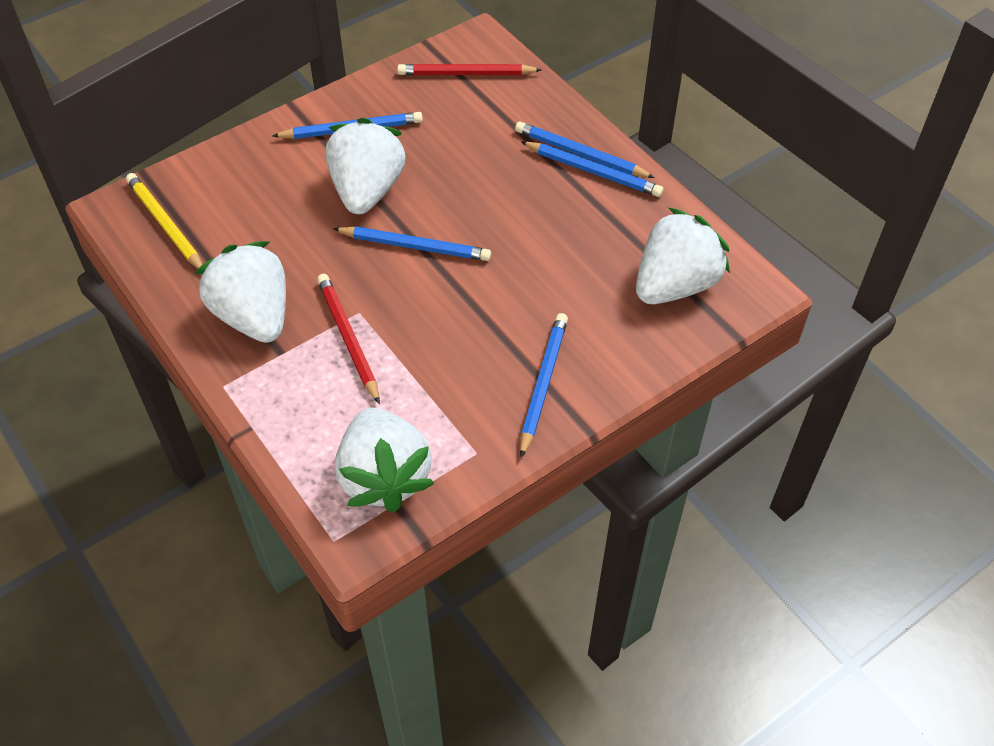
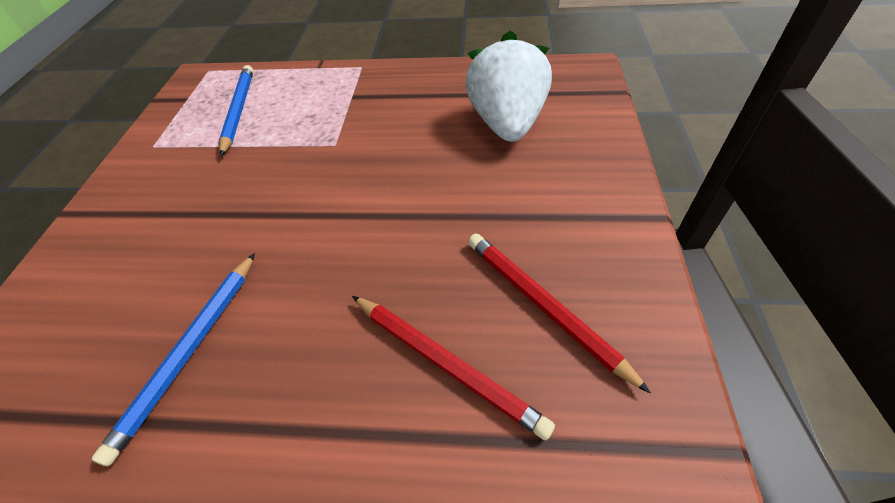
blue pencil: [273,112,423,139] [333,226,491,261] [515,122,655,178] [520,313,568,458] [521,141,663,197] = 5 -> [92,253,255,466] [219,65,253,156] = 2
white strawberry: [195,241,286,343] [326,117,406,214] [335,407,435,512] [636,208,730,304] = 4 -> [465,31,552,142] = 1
yellow pencil: [126,173,203,269] = 1 -> none = 0

